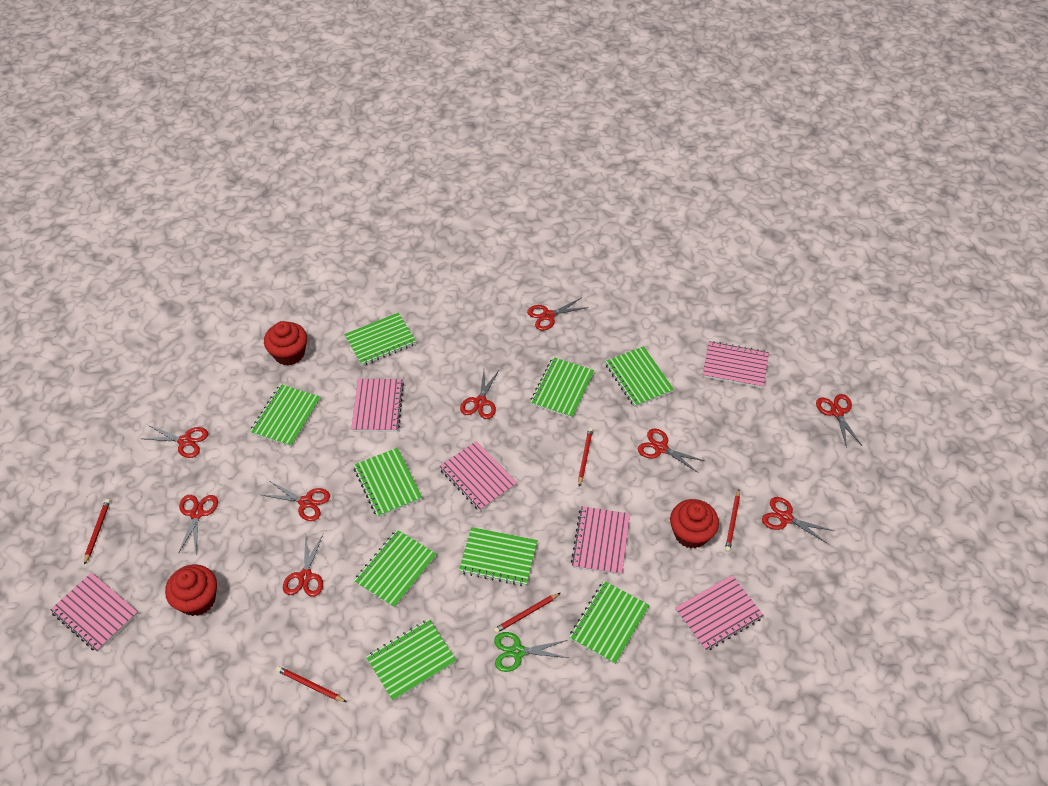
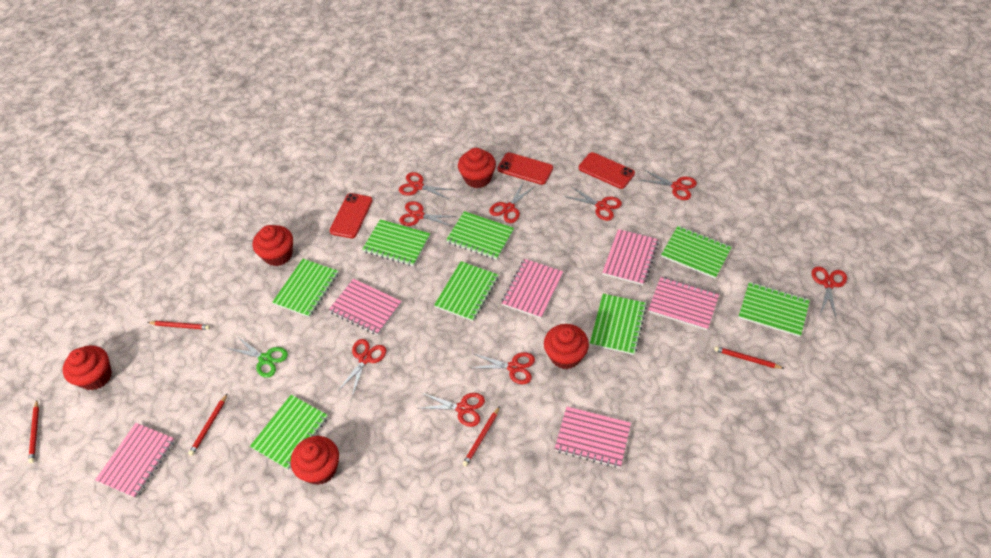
green notebook: [250,384,321,447] [344,313,417,366] [353,448,422,517] [354,530,436,608] [366,619,456,701] [459,527,538,586] [530,357,594,418] [569,581,649,664] [605,346,674,407] = 9 -> [250,395,328,470] [272,259,339,317] [362,219,430,266] [434,261,498,321] [446,211,514,260] [590,294,647,355] [661,226,732,279] [739,282,810,337] = 8
red cupcake: [165,564,217,616] [264,321,307,366] [670,499,719,549] = 3 -> [63,345,112,390] [253,225,293,266] [291,436,339,485] [458,148,496,188] [544,324,589,369] = 5
red phone: none = 0 -> [330,193,373,238] [497,152,553,185] [579,152,635,189] = 3

